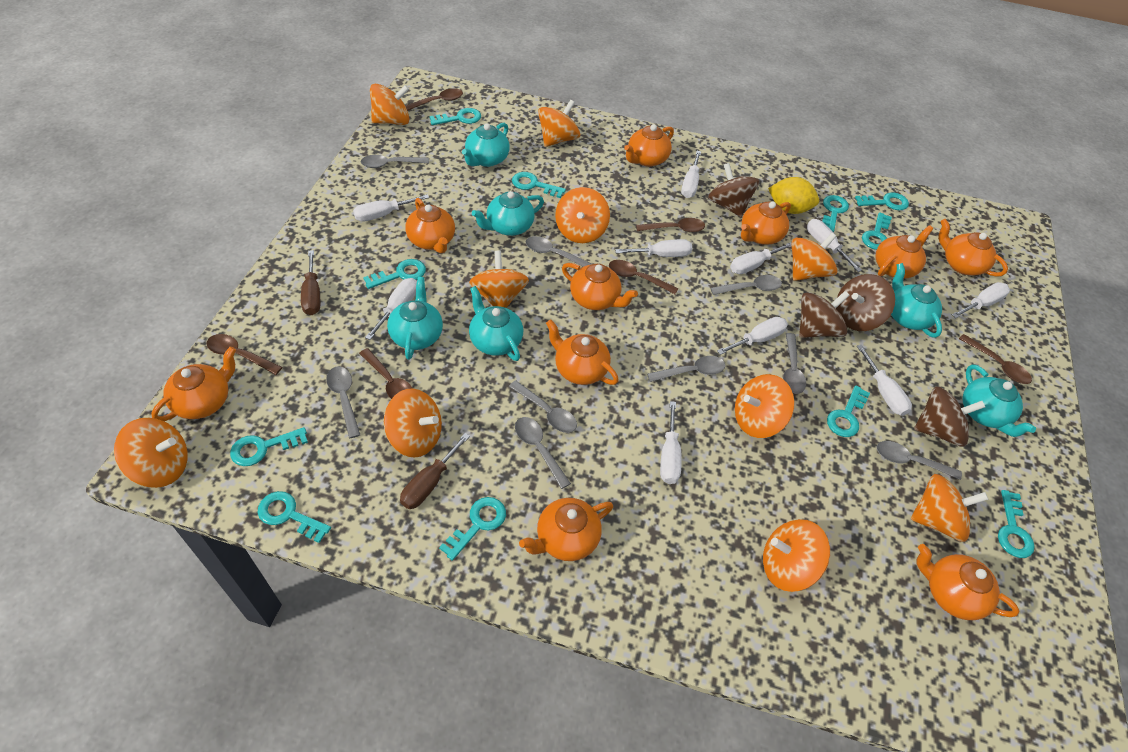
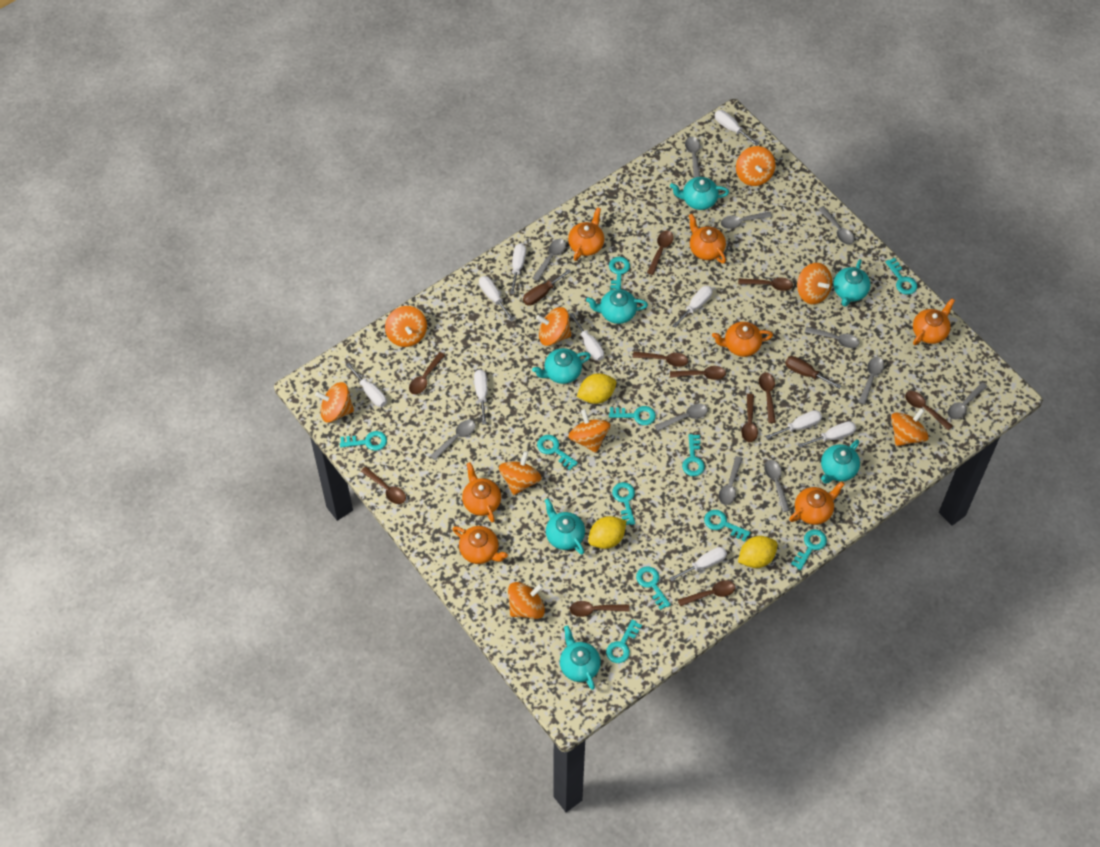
brown spinning top: [708,163,759,217] [799,291,850,338] [836,274,895,331] [914,386,985,447] = 4 -> none = 0
brown spoon: [207,334,282,375] [359,348,412,399] [405,88,463,111] [609,260,678,294] [636,218,705,232] [959,334,1032,384] = 6 -> [361,467,406,504] [409,352,445,395] [570,601,630,617] [633,352,688,367] [647,231,674,275] [670,366,726,380] [678,580,736,606] [738,278,793,291] [742,394,758,442] [759,372,776,423] [905,391,953,430] = 11
grey spoon: [326,366,360,438] [361,155,429,168] [509,380,577,433] [515,417,571,489] [525,236,591,267] [647,356,725,382] [710,275,782,295] [783,333,806,394] [877,441,962,480] = 9 -> [430,420,476,460] [532,239,566,281] [654,404,708,431] [685,136,700,178] [719,456,743,505] [721,212,772,229] [764,460,790,512] [805,327,859,348] [818,206,855,245] [858,357,884,405] [948,382,987,420] = 11
orange spinning top: [114,418,188,488] [370,84,409,125] [384,388,442,458] [469,251,529,308] [538,100,580,147] [555,187,610,243] [735,374,795,438] [763,519,830,592] [791,233,837,281] [911,474,989,542] = 10 -> [315,382,354,422] [385,306,427,347] [499,451,542,495] [508,582,545,619] [536,307,571,346] [568,409,611,453] [736,146,776,186] [797,263,832,304] [891,408,929,446] = 9
orange teapot: [151,347,236,421] [405,198,455,253] [519,498,613,561] [546,319,619,385] [562,263,638,310] [624,124,674,167] [741,201,791,245] [875,225,933,279] [916,544,1020,620] [938,219,1008,277] = 10 -> [453,526,508,564] [462,462,501,523] [568,207,604,261] [688,214,726,264] [712,322,773,357] [789,481,845,525] [913,298,955,345] = 7
turquoise teapot: [387,277,443,360] [462,123,510,167] [469,286,523,361] [472,191,544,236] [891,263,942,338] [962,364,1036,437] = 6 -> [532,348,591,384] [544,498,585,555] [560,625,601,690] [586,289,648,324] [670,177,729,210] [821,440,860,484] [833,259,870,307] = 7
yellow lemon: [768,177,819,214] = 1 -> [577,373,616,404] [588,516,626,549] [738,536,778,568] = 3

